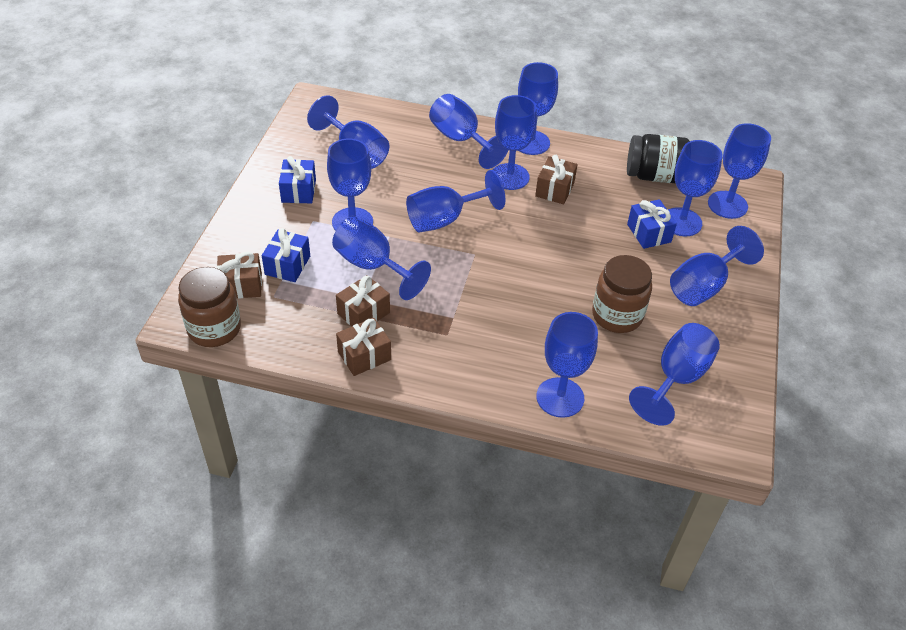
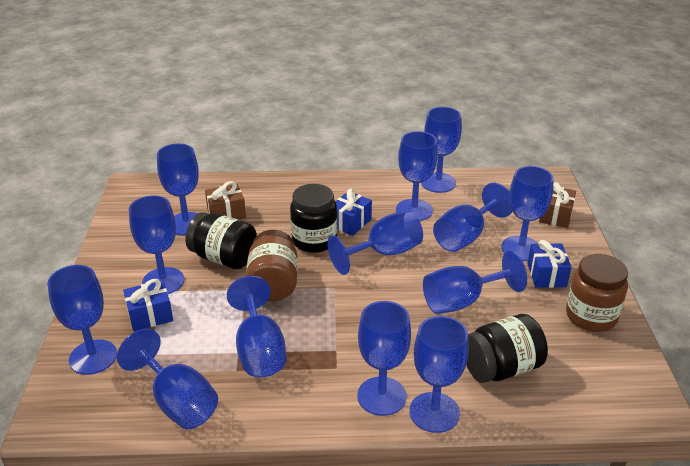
black jar: [627,134,690,184] = 1 -> [185,212,257,269] [290,184,337,253] [466,314,548,383] = 3
blue goblet: [307,95,389,169] [327,138,373,231] [332,216,431,300] [406,170,505,233] [429,94,509,169] [493,95,537,190] [518,62,558,155] [536,312,598,418] [629,323,720,426] [668,140,722,236] [670,226,764,306] [708,123,771,219] = 12 -> [47,265,117,375] [117,328,218,429] [129,196,184,294] [157,144,199,236] [227,276,286,377] [328,210,423,275] [357,301,411,416] [396,131,438,221] [410,316,469,433] [421,107,462,193] [423,251,527,314] [433,183,512,252] [501,166,554,261] = 13
brown gift: [216,252,262,299] [336,275,390,326] [336,318,391,376] [535,155,578,204] = 4 -> [205,181,246,220] [539,182,576,228] = 2

